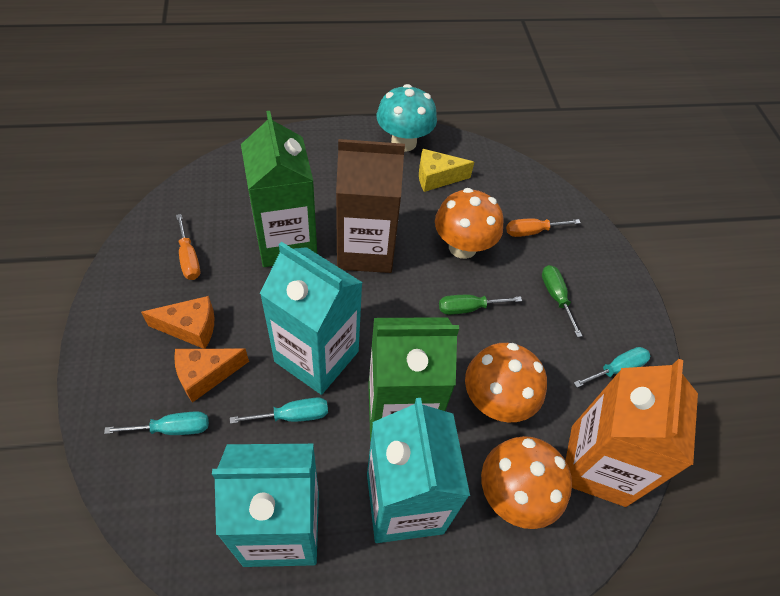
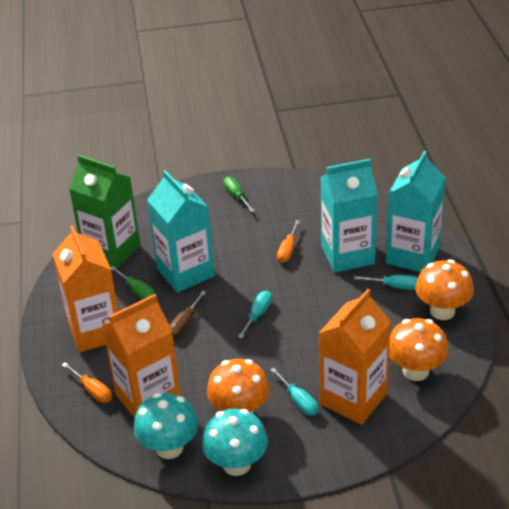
brown carton: [336,139,405,273] = 1 -> none = 0
brown screwdriver: none = 0 -> [170,291,206,337] = 1
green carton: [241,111,317,267] [368,317,459,441] = 2 -> [69,155,141,269] = 1
orange carton: [565,359,698,507] = 1 -> [53,225,118,353] [102,294,181,418] [319,289,391,425] = 3
orange cheese: [141,296,214,349] [174,349,249,403] = 2 -> none = 0
turquoise mushroom: [377,84,437,152] = 1 -> [134,393,199,459] [202,408,268,476] = 2
yellow cheese: [419,149,474,192] = 1 -> none = 0

